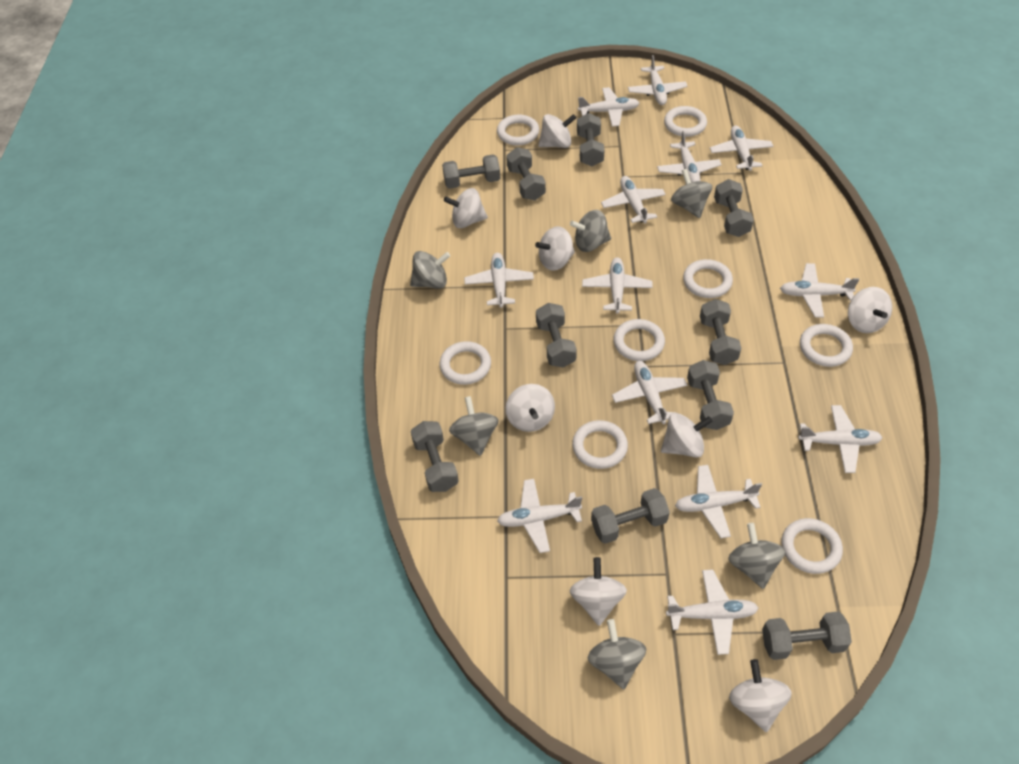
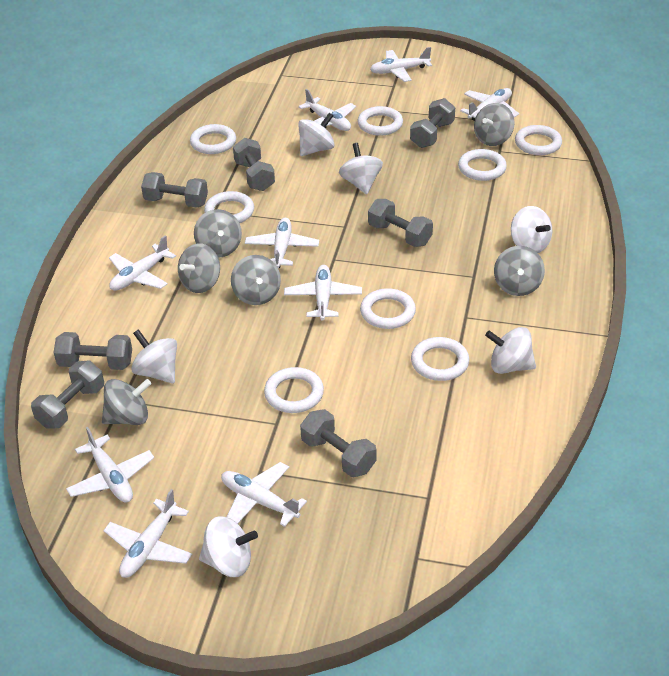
grey dumbbell: [411,421,459,492] [442,155,500,189] [506,147,546,200] [536,303,577,368] [577,113,604,166] [591,488,670,544] [687,360,734,430] [700,299,741,365] [714,179,754,237] [762,611,852,660] = 10 -> [31,360,104,429] [54,332,132,370] [141,172,208,208] [233,138,275,191] [300,409,377,477] [368,199,433,247] [410,98,455,148] = 7
white plane: [464,253,534,308] [497,479,582,553] [578,87,639,127] [582,258,653,314] [601,176,666,223] [612,361,687,424] [628,55,687,105] [657,131,722,183] [666,570,759,655] [675,465,762,538] [710,125,773,171] [780,263,859,318] [798,405,883,473] = 13 -> [66,427,154,503] [103,489,192,578] [109,235,176,291] [221,462,307,527] [245,218,319,268] [284,265,362,321] [298,89,356,131] [370,47,432,82] [460,88,519,121] = 9
white spinning top: [444,188,488,228] [506,384,555,432] [535,226,575,271] [538,114,576,148] [570,557,627,626] [661,413,712,458] [729,659,792,732] [848,287,892,333] = 8 -> [131,329,177,383] [199,516,258,577] [298,113,335,156] [339,143,383,194] [485,327,536,374] [511,206,552,253] = 6

